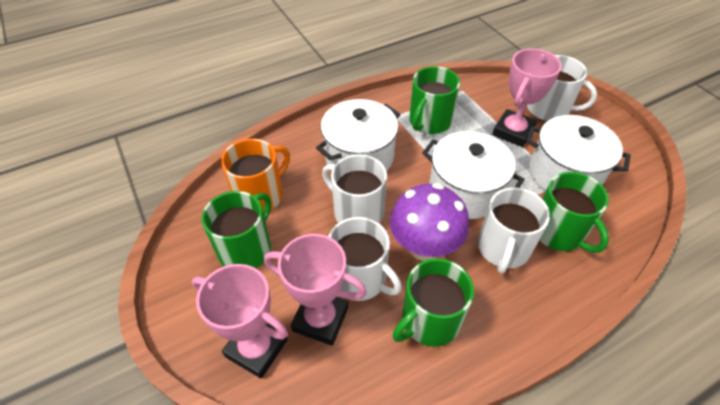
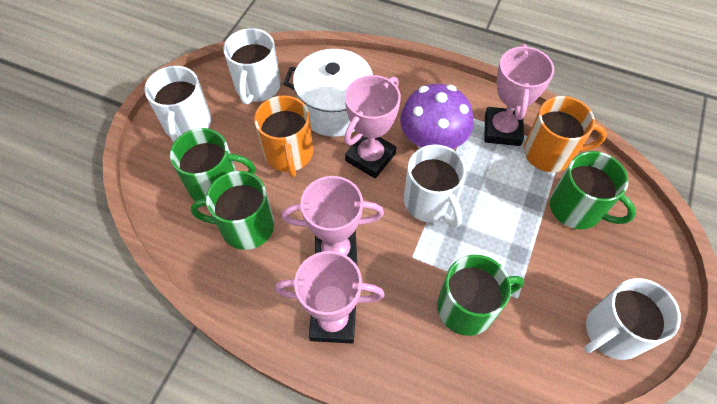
orange mug: [221,139,290,211] = 1 -> [254,95,313,177] [524,96,607,172] = 2
pink trophy: [192,264,288,378] [264,234,367,345] [492,49,562,147] = 3 -> [275,251,385,344] [282,176,384,265] [344,75,401,179] [484,44,554,146] = 4
white pot: [316,99,400,171] [422,131,524,219] [526,115,630,191] = 3 -> [283,49,373,137] = 1

